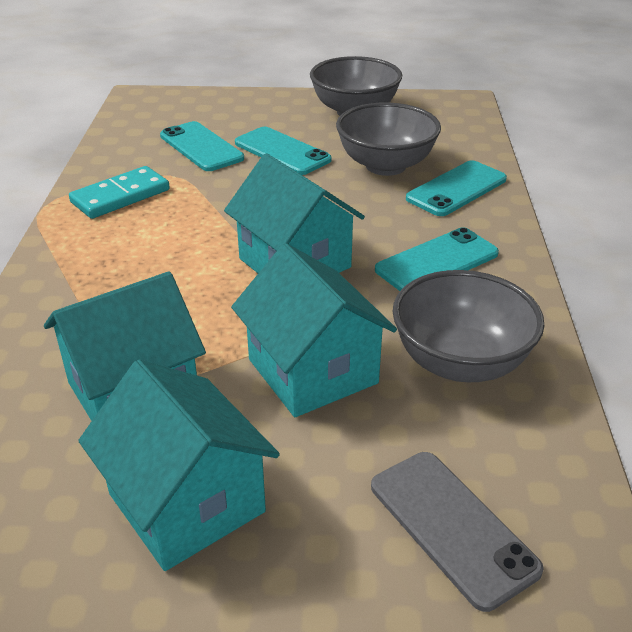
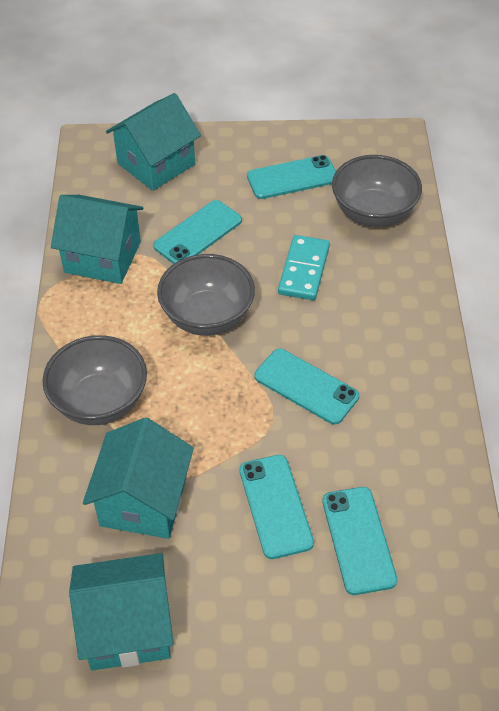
grey phone: [371,452,544,612] = 1 -> none = 0
turquoise phone: [160,121,244,171] [235,127,332,175] [375,227,499,291] [406,161,507,216] = 4 -> [153,200,242,264] [239,455,314,559] [247,155,336,199] [254,348,359,425] [322,487,397,595] = 5

